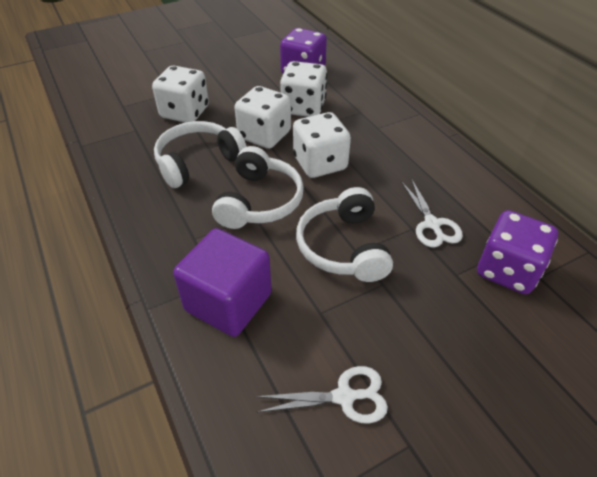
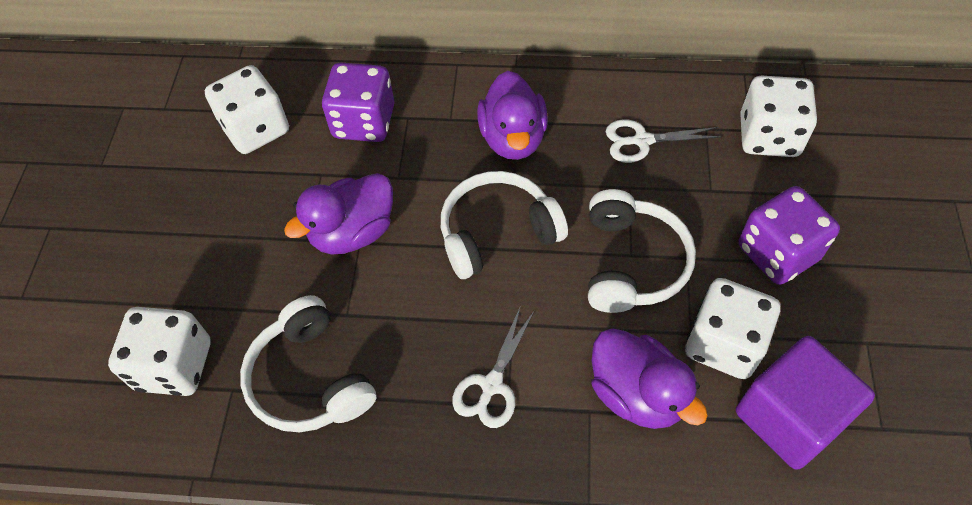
purple duck: none = 0 -> [284,173,393,254] [477,71,548,160] [591,328,708,429] = 3

